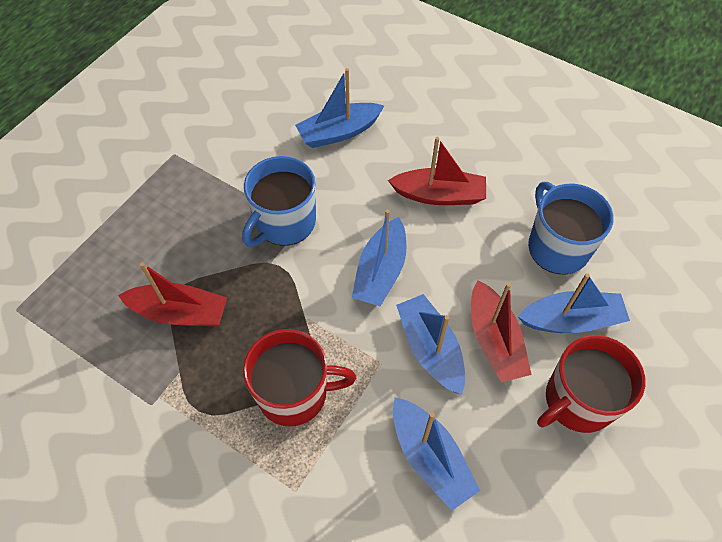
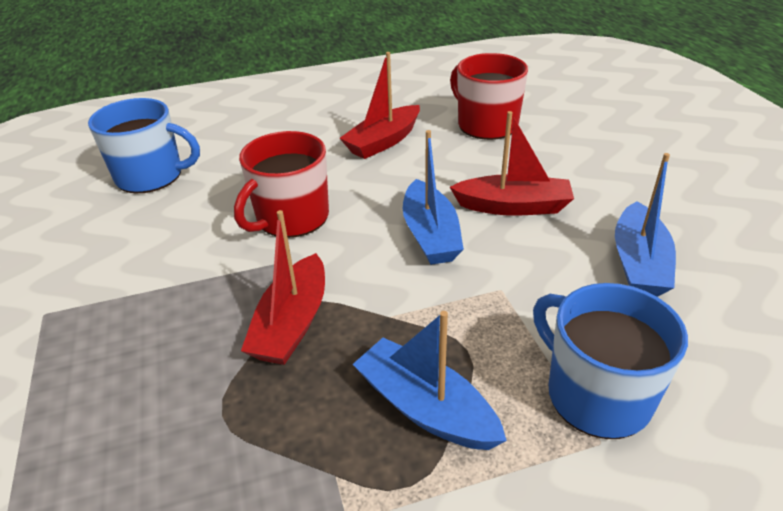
blue boat: [295,68,384,148] [352,209,406,306] [393,398,480,510] [396,294,465,395] [518,273,630,333] = 5 -> [353,311,507,450] [403,130,464,265] [615,153,676,297] = 3

